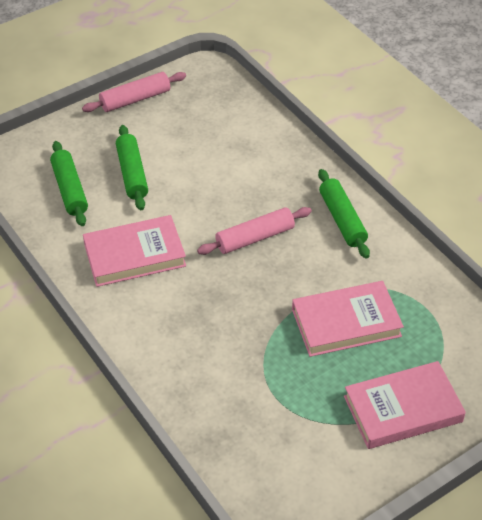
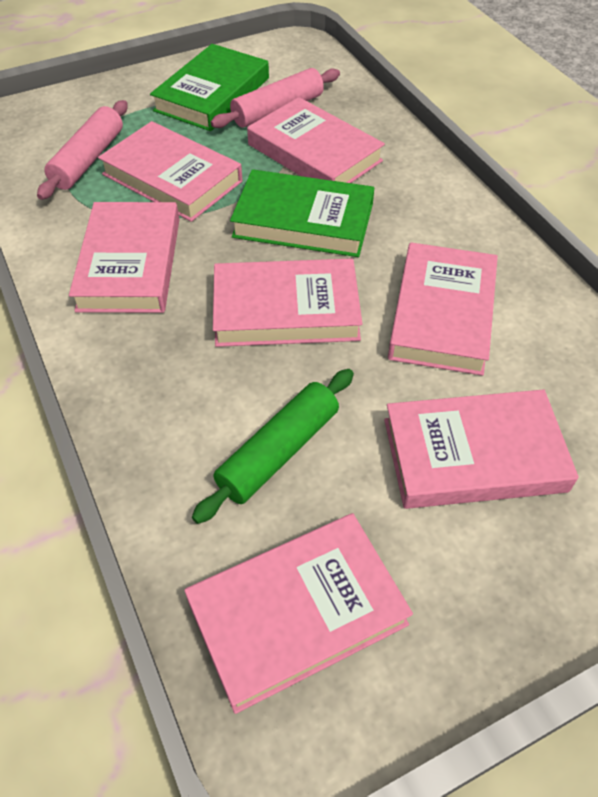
green book: none = 0 -> [150,44,269,131] [230,169,374,257] = 2
green rolling pin: [50,141,88,226] [116,125,148,210] [318,169,370,259] = 3 -> [192,369,354,524] = 1
pink book: [83,215,186,287] [292,281,404,357] [344,361,466,449] = 3 -> [69,202,179,313] [98,121,242,222] [184,513,413,714] [213,259,363,347] [247,97,385,183] [384,389,579,509] [388,242,498,376] = 7

